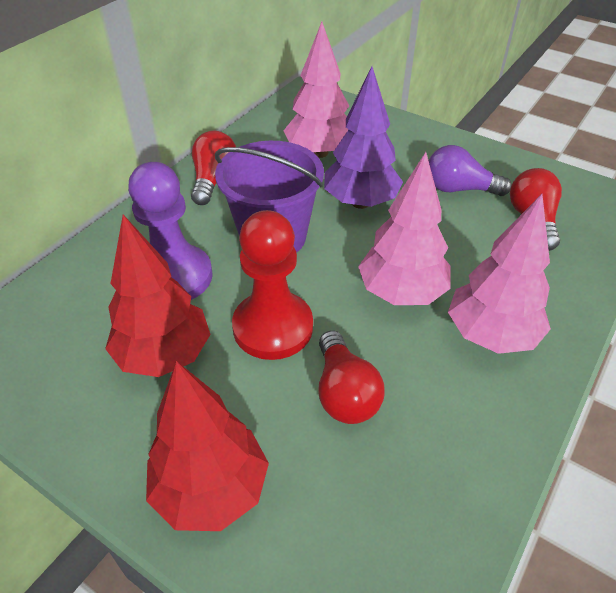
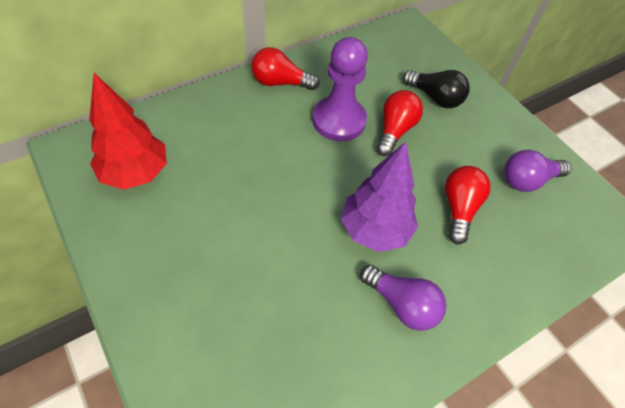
black light bulb: none = 0 -> [403,70,470,108] = 1
pink tree: [284,22,349,158] [358,152,451,305] [448,194,551,354] = 3 -> none = 0
purple bucket: [215,141,324,253] = 1 -> none = 0
purple light bulb: [429,145,512,196] = 1 -> [360,265,446,331] [504,150,571,192] = 2
red pawn: [232,210,313,360] = 1 -> none = 0
red tree: [105,215,211,377] [146,361,269,531] = 2 -> [89,73,167,190] = 1

